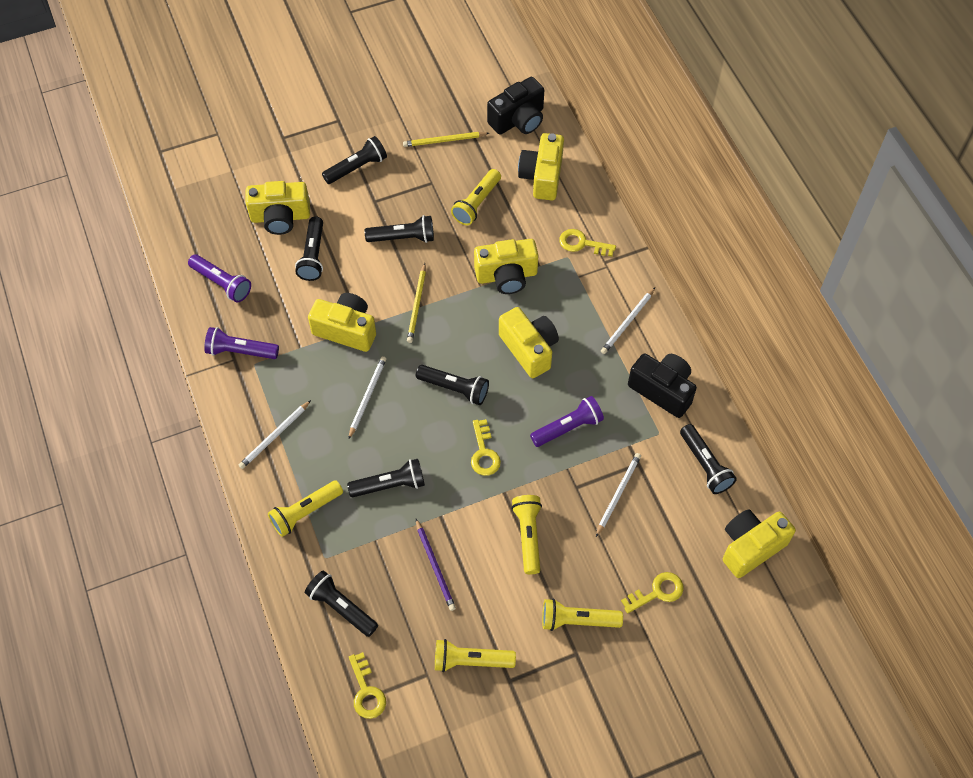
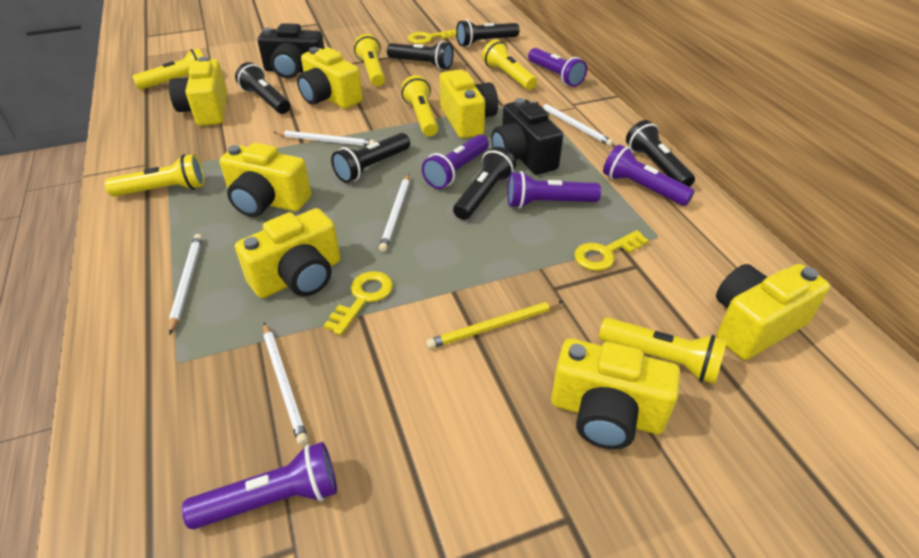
black flashlight: [295,216,323,281] [305,570,378,637] [322,136,387,184] [347,459,425,497] [365,215,434,243] [416,365,489,405] [680,424,737,494] = 7 -> [235,62,290,114] [331,133,410,183] [387,41,453,70] [453,147,516,220] [456,19,520,47] [626,120,695,187] = 6
purple flashlight: [188,254,251,303] [204,327,279,359] [530,396,604,447] = 3 -> [182,442,337,529] [422,135,489,189] [507,171,601,208] [528,48,587,87] [603,144,695,206] = 5
purple pencil: [416,519,456,611] = 1 -> none = 0
white pencil: [238,400,311,469] [348,356,387,439] [596,453,641,537] [601,288,655,354] = 4 -> [169,234,203,335] [263,322,308,445] [273,130,375,146] [379,174,410,252] [537,102,614,146] = 5
yellow camera: [246,181,310,235] [308,293,376,352] [474,239,539,294] [499,307,559,378] [518,133,564,200] [723,509,796,578] = 6 -> [169,57,228,126] [219,143,311,217] [235,208,341,298] [297,47,363,109] [440,69,498,139] [551,338,680,449] [716,264,830,360] = 7
yellow flashlight: [268,480,343,537] [435,639,516,672] [451,169,501,225] [511,495,542,575] [542,599,623,631] = 5 -> [105,154,205,197] [132,48,203,90] [354,34,385,86] [401,75,438,137] [482,40,537,90] [599,318,727,384] = 6
yellow key: [349,652,386,719] [471,419,501,476] [559,229,616,257] [621,572,684,614] = 4 -> [324,271,393,335] [408,29,456,44] [574,230,649,271] = 3
yellow pencil: [403,132,489,147] [407,263,426,343] = 2 -> [426,301,563,349] = 1

